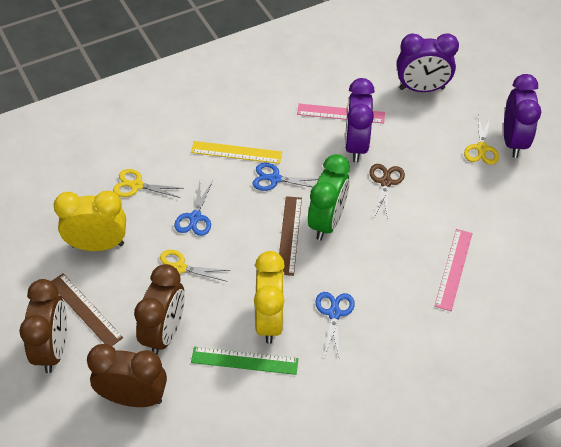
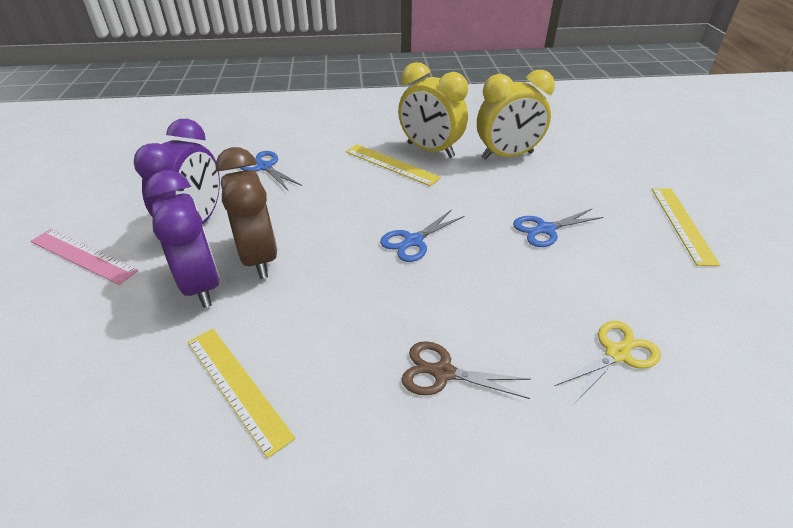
brown clock: [19,279,67,373] [87,344,167,407] [134,264,185,355] = 3 -> [215,147,278,279] = 1
brown ruler: [52,274,123,346] [279,196,302,276] = 2 -> none = 0
green clock: [308,154,350,240] = 1 -> none = 0
green ruler: [191,347,298,375] = 1 -> none = 0
pink ruler: [297,104,385,123] [435,229,473,311] = 2 -> [31,229,138,285] = 1
purple clock: [345,78,375,162] [397,33,459,92] [504,74,541,158] = 3 -> [134,119,220,224] [145,170,220,308] = 2
yellow ruler: [191,141,282,164] = 1 -> [188,329,296,458] [345,144,441,186] [652,188,721,266] = 3
yellow scissors: [113,169,183,198] [160,250,230,281] [464,115,499,165] = 3 -> [555,321,661,404] = 1

